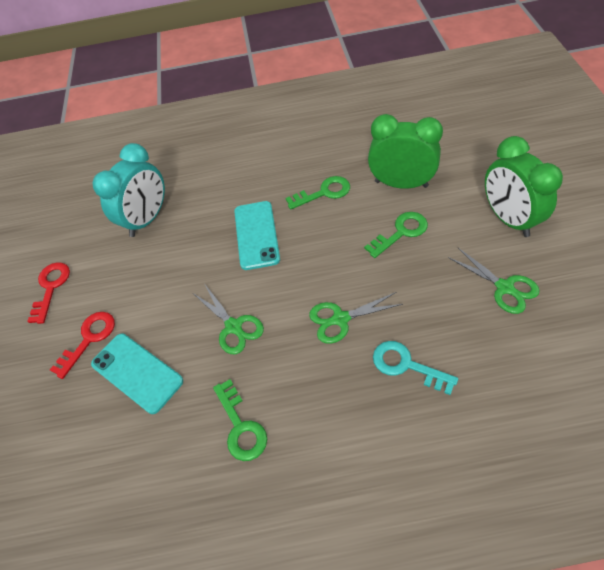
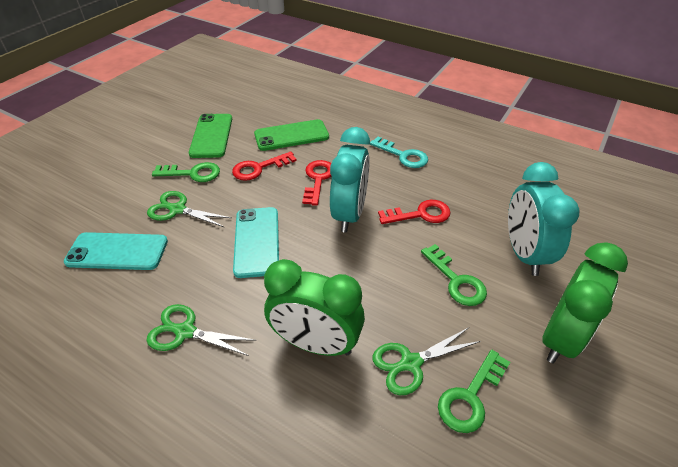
green phone: none = 0 -> [189,114,232,158] [254,119,329,151] = 2
red key: [27,262,70,324] [50,312,115,379] = 2 -> [232,152,297,181] [302,160,331,206] [378,200,450,224] = 3
turquoise clock: [92,143,165,237] = 1 -> [330,127,370,233] [508,162,579,276] = 2

